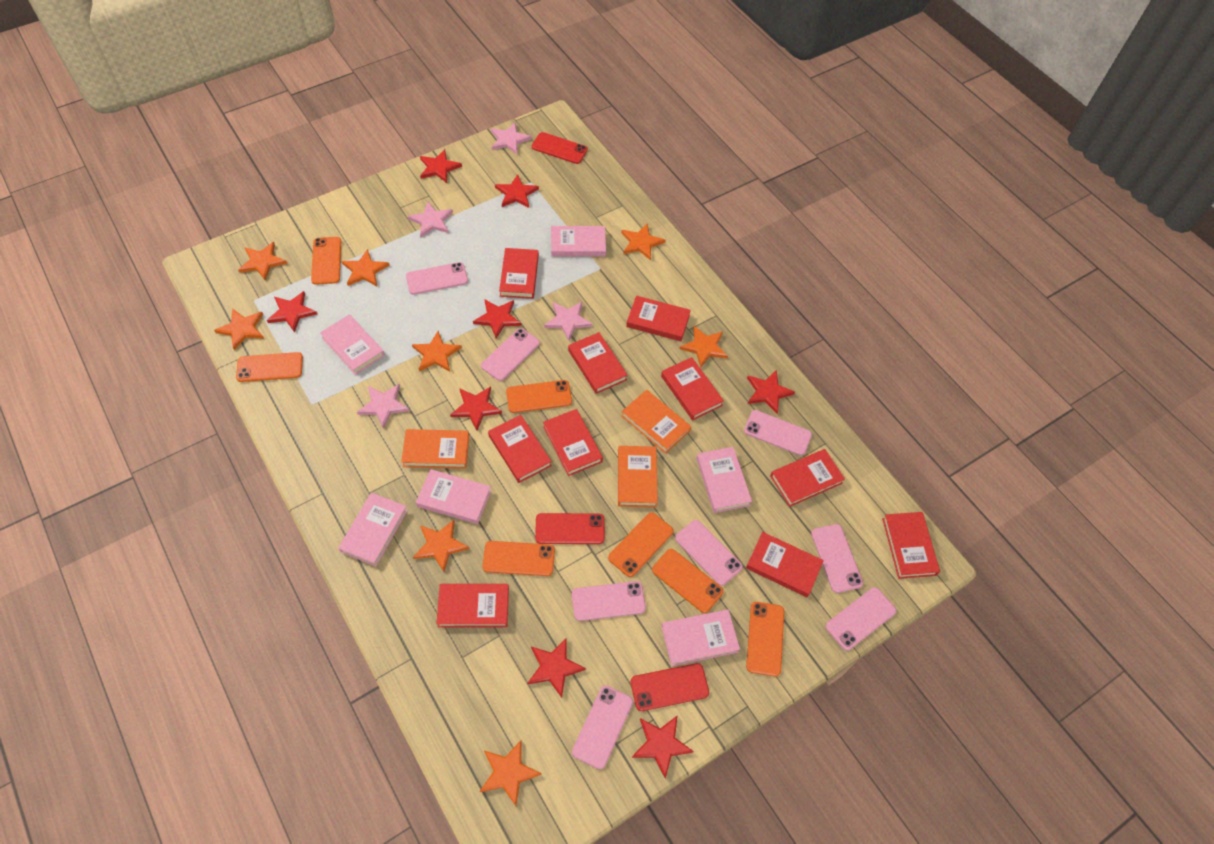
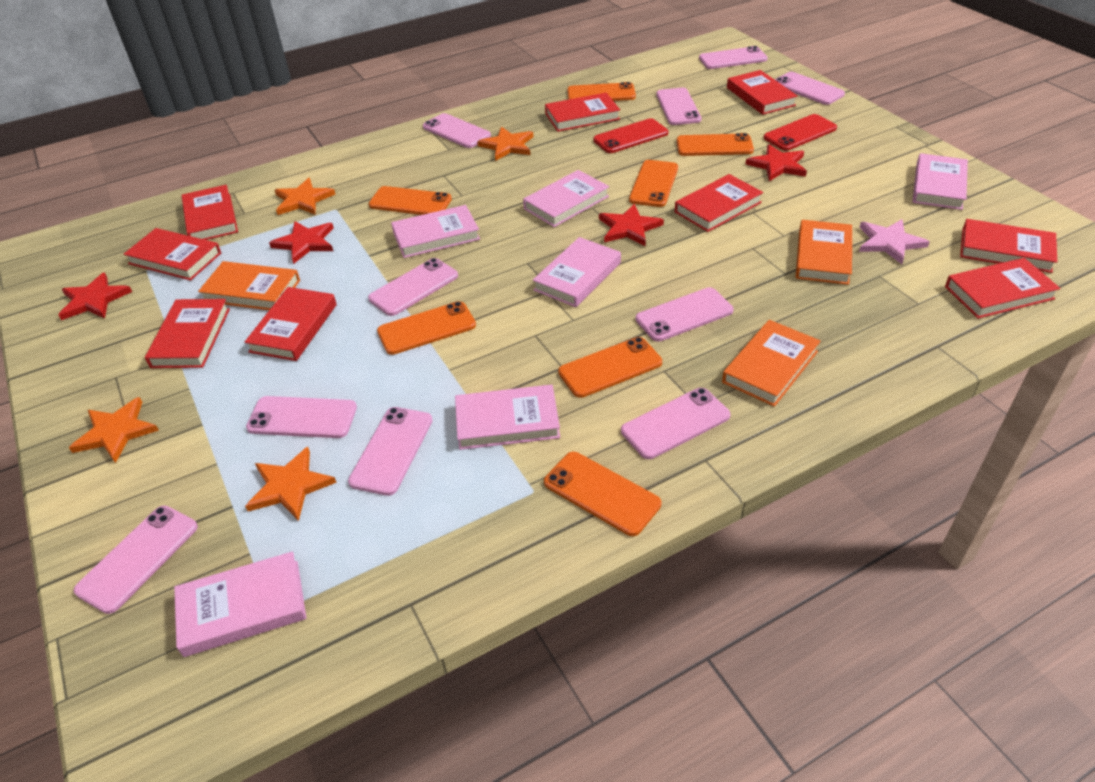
orange star: [214,308,264,350] [238,242,287,281] [342,249,390,286] [412,331,462,372] [413,520,469,572] [480,740,542,806] [621,224,665,260] [680,326,728,368] = 8 -> [69,397,159,463] [245,447,337,521] [275,178,336,215] [477,126,533,161] = 4
pink phone: [406,262,468,295] [481,328,540,381] [572,581,646,621] [572,685,633,769] [675,520,743,586] [744,410,812,456] [811,524,863,593] [825,587,896,651] = 8 -> [74,506,198,614] [246,396,357,438] [348,407,433,496] [368,258,458,316] [423,113,491,148] [621,388,730,459] [636,287,734,342] [656,88,701,125] [699,46,768,69] [775,72,845,105] = 10
pink star: [357,384,410,429] [408,202,453,237] [491,122,532,154] [544,302,593,341] = 4 -> [859,219,930,264] = 1
red book: [436,584,509,628] [488,415,552,483] [499,248,539,299] [543,409,603,476] [568,332,628,394] [626,296,691,341] [661,357,724,420] [746,532,824,597] [770,449,845,507] [882,512,940,579] = 10 -> [124,228,221,281] [145,299,230,368] [182,185,238,240] [245,287,337,361] [545,93,620,132] [675,174,763,232] [727,70,798,115] [945,258,1060,319] [960,219,1057,273] = 9
red phone: [532,132,588,164] [535,513,605,544] [631,663,709,711] = 3 -> [593,118,668,153] [763,114,837,151] = 2
red star: [267,291,317,333] [420,149,462,183] [450,387,502,430] [473,299,522,339] [495,174,539,208] [528,639,586,698] [632,715,694,778] [747,370,795,414] = 8 -> [59,272,132,320] [269,221,334,264] [599,204,664,246] [746,144,807,181] = 4

